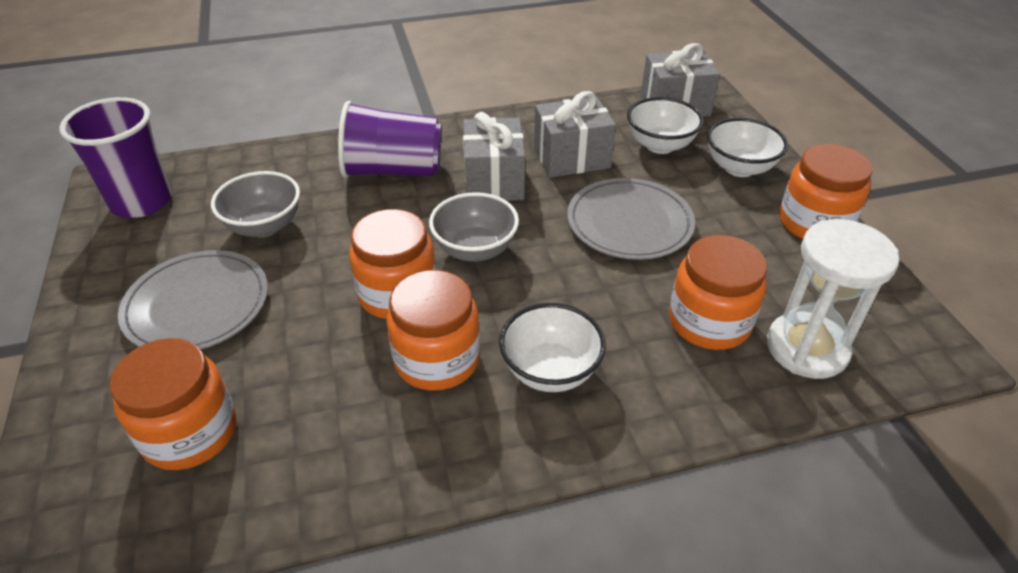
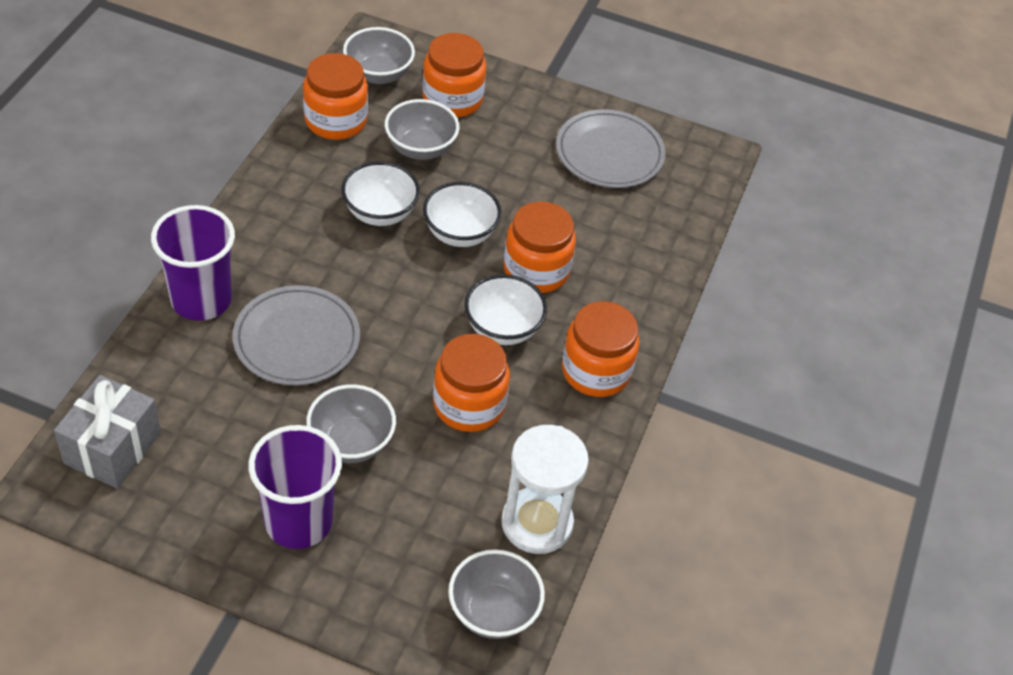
grey bowl: [211,171,300,237] [429,192,519,262] = 2 -> [306,384,396,463] [343,27,415,84] [385,99,459,160] [448,549,545,639] = 4
grey gift: [463,112,525,201] [534,91,616,178] [641,43,720,117] = 3 -> [54,375,161,489] = 1

